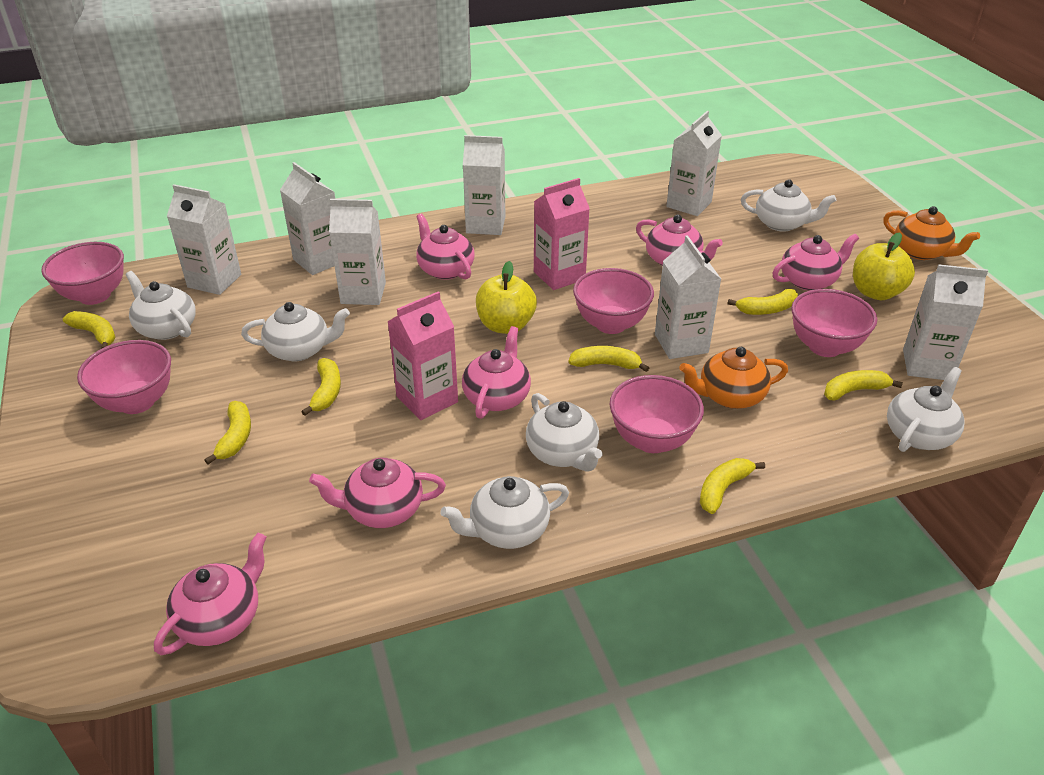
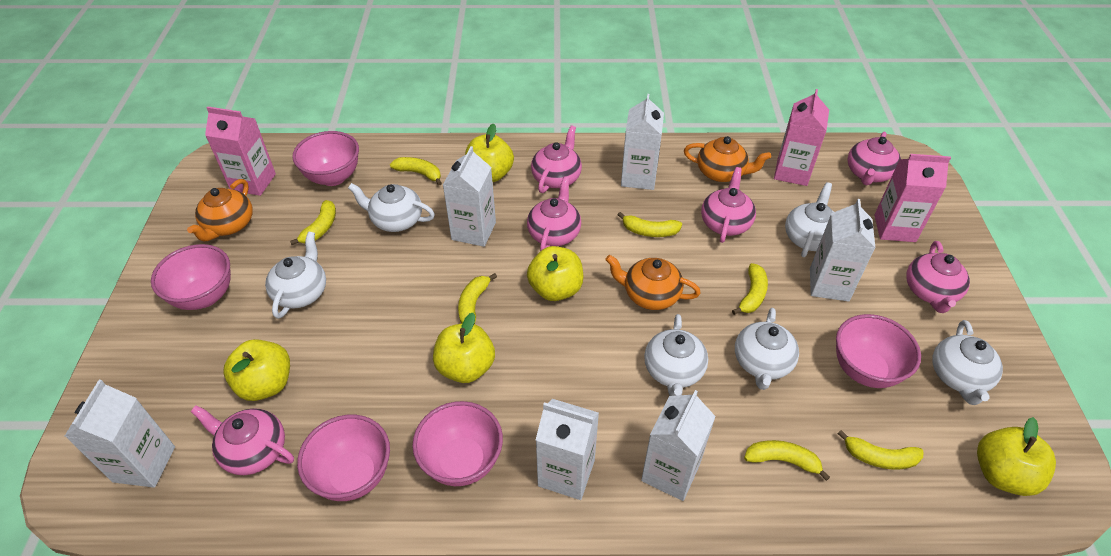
orange teapot: [679,347,788,409] [883,206,980,260] = 2 -> [187,179,253,241] [605,255,701,310] [684,136,771,182] = 3
pink carton: [387,291,458,420] [534,178,590,290] = 2 -> [205,106,276,196] [774,89,829,186] [875,154,951,242] = 3
white carton: [167,184,241,295] [280,162,335,275] [329,199,386,305] [463,135,505,235] [655,235,721,359] [666,111,722,216] [903,264,988,380] = 7 -> [65,380,175,488] [443,146,496,247] [536,399,599,500] [621,94,664,190] [641,390,716,501] [810,199,876,302] = 6
yellow apple: [476,261,537,334] [853,232,915,300] = 2 -> [224,339,290,401] [433,313,495,383] [465,124,514,182] [527,246,583,301] [977,417,1056,496] = 5

